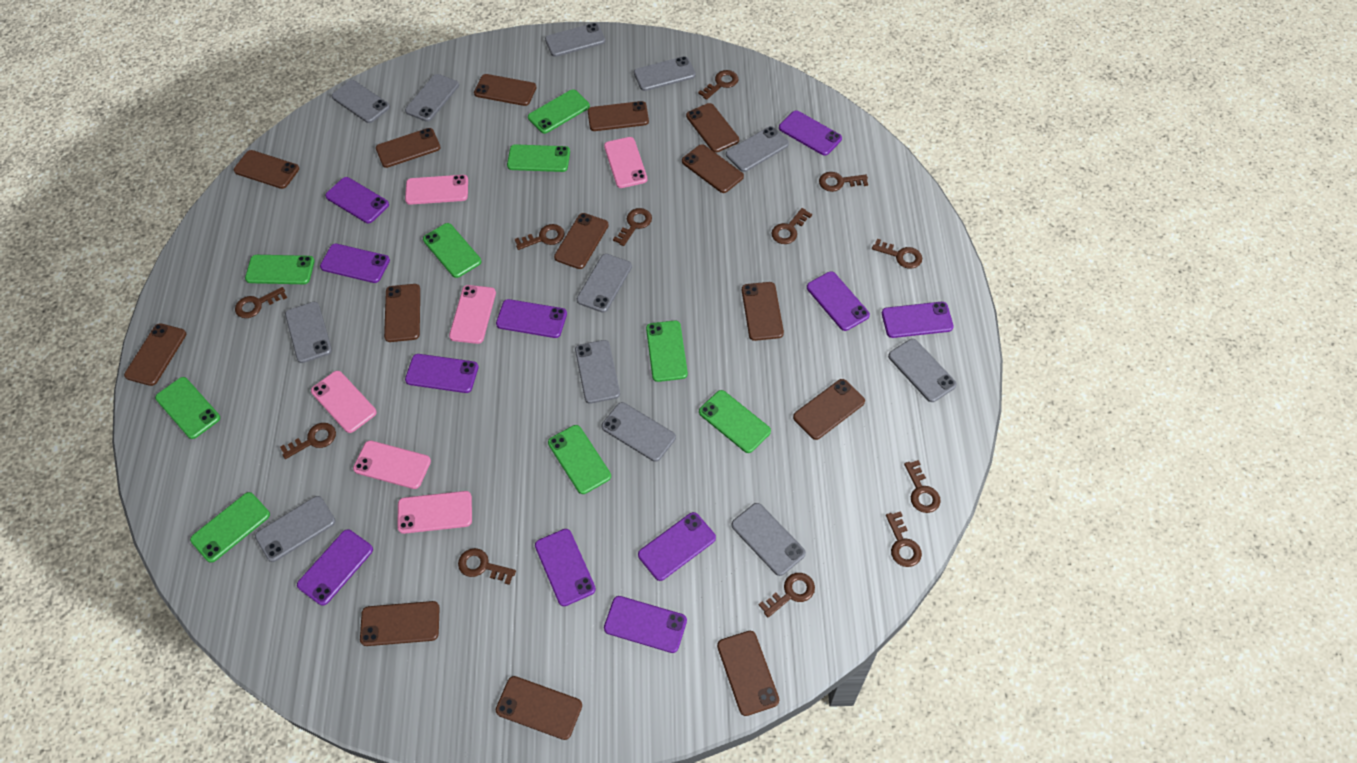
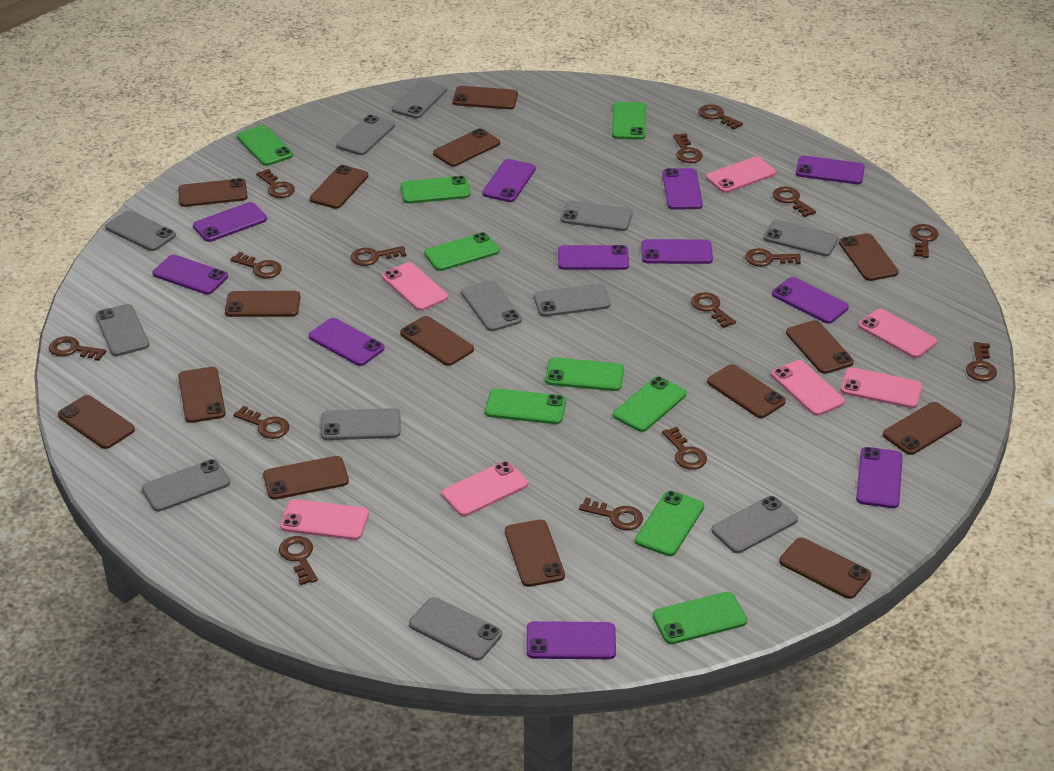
brown key: [235,287,287,318] [280,423,336,459] [458,548,516,585] [515,224,565,250] [613,208,652,246] [698,70,738,100] [759,573,815,617] [772,208,812,244] [819,172,868,192] [872,239,922,269] [886,511,922,567] [904,460,941,513] = 12 -> [49,336,106,361] [230,252,282,279] [233,406,289,439] [256,169,295,198] [279,536,318,585] [351,246,406,266] [579,497,643,530] [662,426,707,470] [673,133,703,163] [691,292,736,328] [698,104,743,130] [745,248,801,266] [773,186,816,217] [910,224,938,258] [966,342,997,381] = 15
brown phone: [124,323,186,386] [234,150,299,189] [360,601,440,646] [376,128,441,168] [384,284,420,342] [474,74,536,106] [496,676,582,740] [554,213,609,269] [588,101,649,131] [682,144,744,193] [686,103,739,152] [717,631,779,716] [742,282,784,341] [793,379,865,440] = 14 -> [58,395,135,449] [178,178,248,207] [178,367,226,423] [225,291,301,317] [263,456,349,500] [310,165,368,209] [400,316,474,366] [433,128,500,167] [453,86,518,109] [505,520,565,587] [707,364,786,418] [779,537,871,599] [786,320,854,374] [839,233,899,281] [883,402,962,455] = 15
pink phone: [311,371,376,433] [353,441,431,489] [397,491,472,534] [405,175,468,205] [449,285,496,344] [604,137,647,188] = 6 -> [280,499,369,540] [382,262,448,311] [442,461,528,516] [706,157,776,193] [771,360,845,416] [841,367,922,408] [858,309,937,358] = 7

